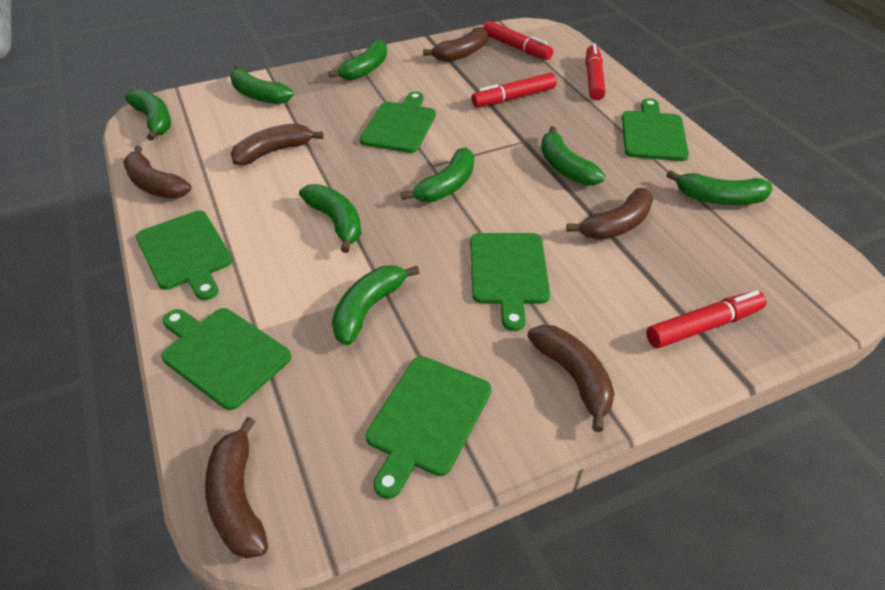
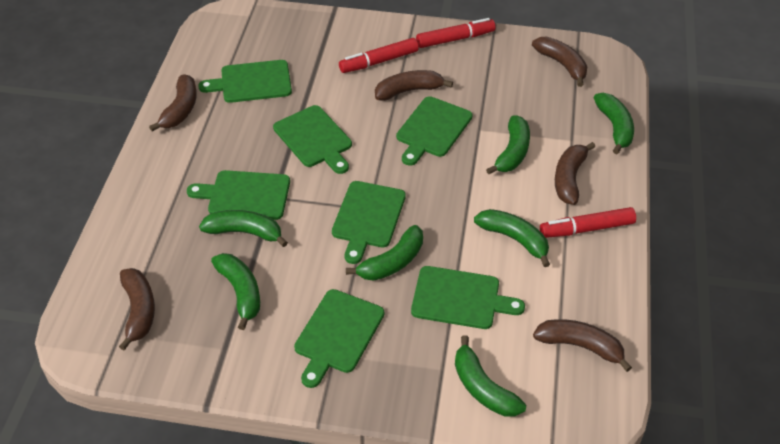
green banana: [125,89,171,140] [230,65,293,104] [299,184,361,253] [328,39,387,80] [332,265,419,345] [401,147,474,202] [541,126,605,186] [666,170,772,205] = 8 -> [199,210,288,247] [211,253,260,330] [346,225,423,281] [455,335,526,417] [474,209,550,267] [486,115,530,174] [594,93,634,154] = 7
green cutting board: [136,211,233,300] [161,308,291,410] [360,92,436,153] [366,356,491,499] [470,233,550,331] [622,98,689,161] = 6 -> [187,170,290,220] [198,60,292,103] [273,105,352,174] [294,289,384,388] [332,181,406,264] [396,96,472,166] [411,266,525,329] = 7
red marker: [471,73,557,107] [483,21,553,60] [586,44,606,100] [646,290,767,348] = 4 -> [339,38,419,73] [416,18,496,48] [540,207,636,238] = 3

